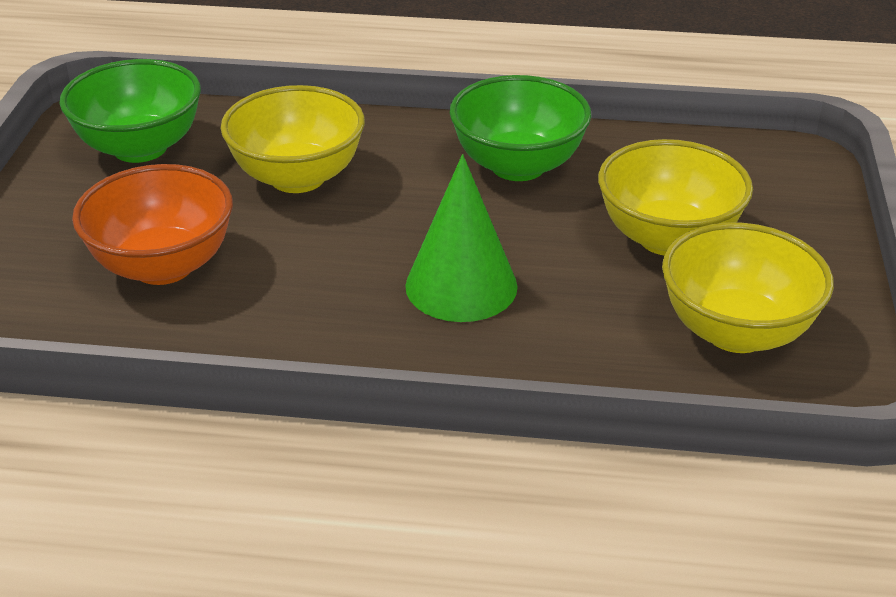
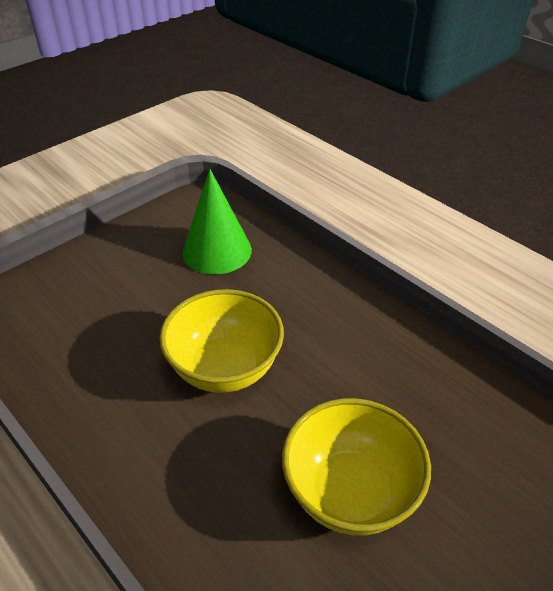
green bowl: [60,59,201,163] [450,75,591,181] = 2 -> none = 0
orange bowl: [72,164,233,285] = 1 -> none = 0
yellow bowl: [221,85,365,193] [598,139,753,255] [662,222,834,353] = 3 -> [160,289,284,393] [282,398,431,535] = 2

